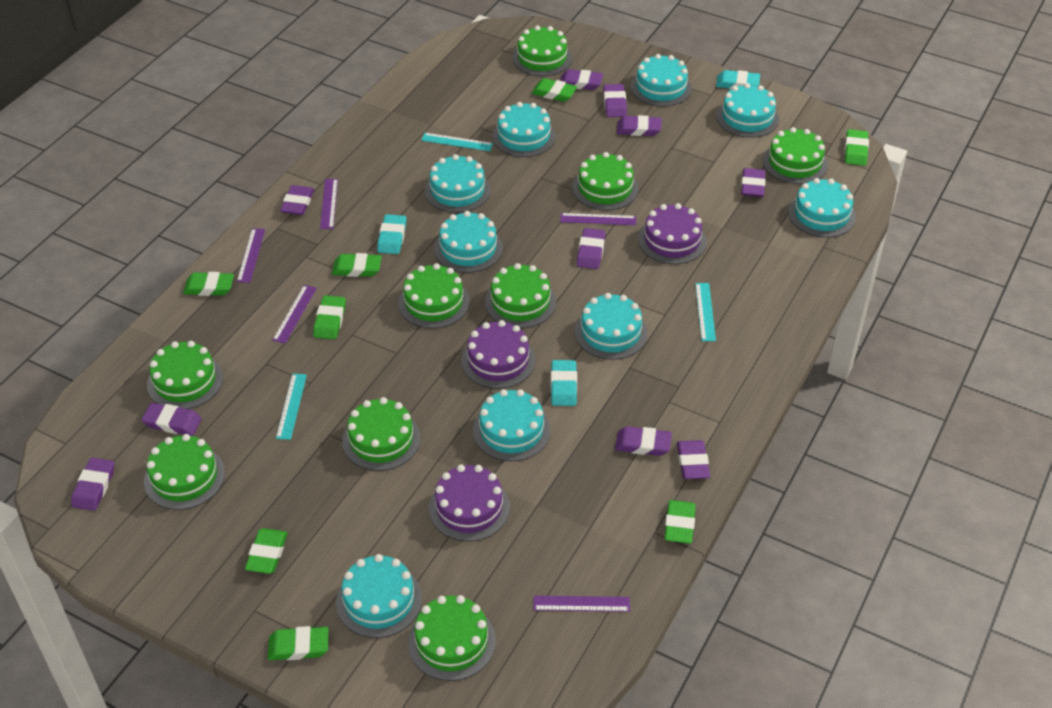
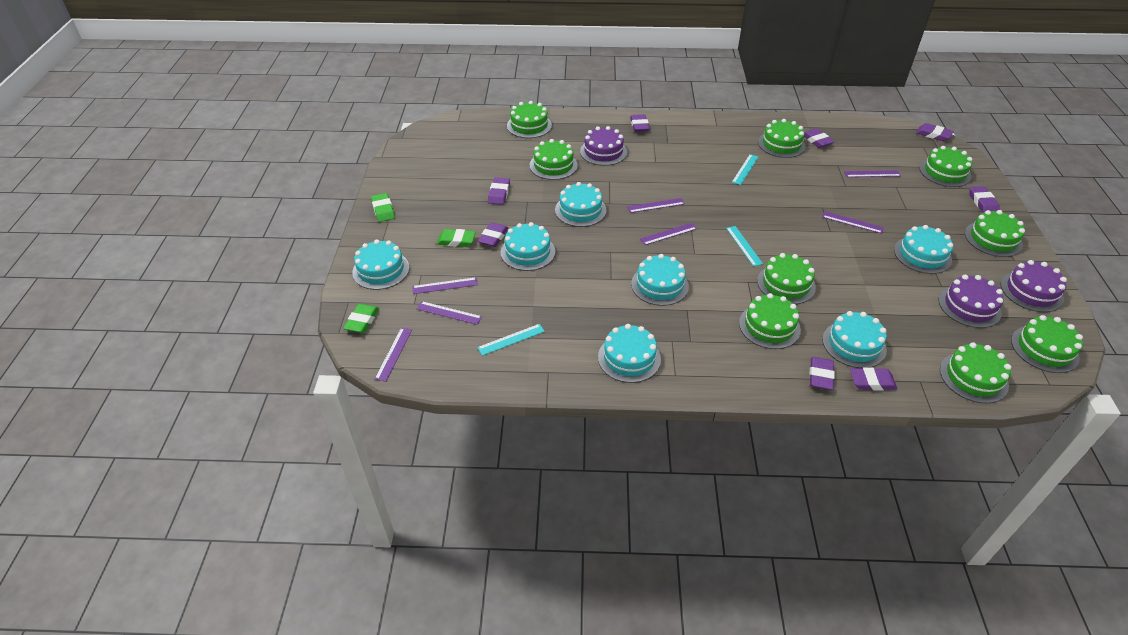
green eraser: [183,272,234,296] [245,528,288,574] [268,626,329,660] [313,295,346,339] [332,253,382,277] [531,78,577,102] [664,500,696,544] [845,129,869,166] = 8 -> [343,304,379,333] [371,193,395,222] [437,229,476,247] = 3
purple eraser: [71,458,114,511] [142,403,202,436] [280,185,314,215] [560,69,603,90] [577,228,606,269] [603,84,627,117] [615,426,672,456] [617,115,662,136] [677,440,710,479] [741,168,765,197] = 10 -> [478,222,508,247] [488,177,510,205] [630,114,650,132] [804,128,834,148] [810,357,835,390] [850,367,897,391] [916,123,954,141] [969,186,1000,213] = 8
purple ruler: [237,228,265,283] [272,285,317,344] [320,179,338,229] [534,596,630,612] [560,213,636,225] = 5 -> [375,328,412,382] [412,277,478,294] [417,301,482,325] [627,198,684,213] [640,223,697,245] [822,211,884,234] [844,170,901,177] = 7
turquoise cake: [336,554,422,638] [425,154,491,213] [434,211,503,273] [473,389,551,461] [492,102,556,157] [575,293,648,360] [631,54,692,107] [716,83,779,138] [788,178,856,238] = 9 -> [352,240,409,290] [501,222,555,271] [555,182,607,227] [598,324,661,383] [631,254,689,306] [823,311,887,368] [894,225,953,274] = 7
turquoise eraser: [377,214,406,254] [551,360,577,406] [716,70,760,89] = 3 -> none = 0

